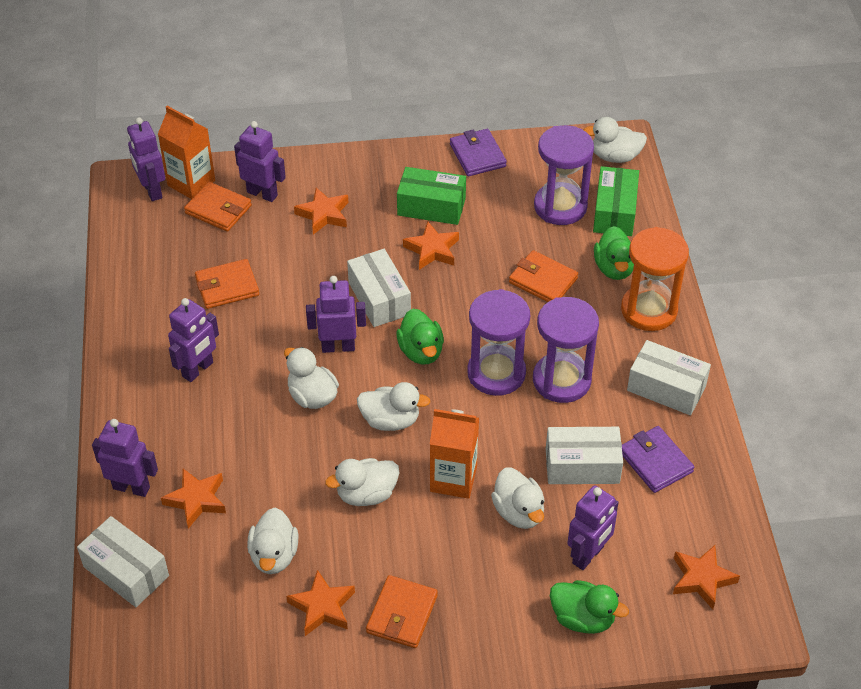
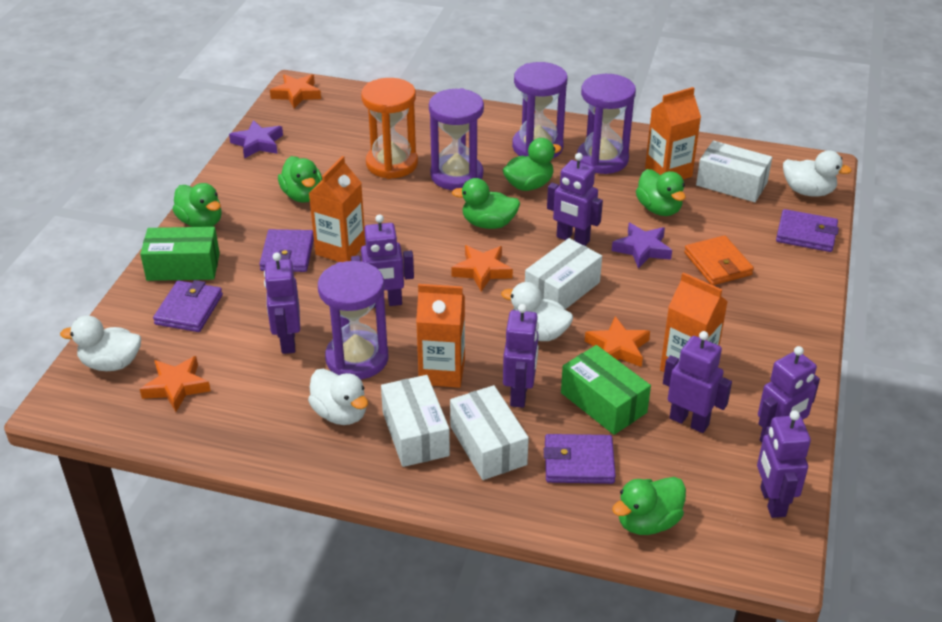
green duck: [396,308,444,365] [550,580,629,634] [594,226,634,280] = 3 -> [172,183,221,227] [278,156,322,203] [452,178,520,229] [503,138,562,191] [612,477,686,535] [636,169,686,216] = 6
orange carton: [158,106,215,199] [430,409,479,499] = 2 -> [308,156,366,262] [416,284,465,388] [645,87,701,179] [660,272,728,372] = 4
orange star: [161,469,226,529] [286,570,355,636] [294,187,348,235] [403,221,459,270] [673,545,740,609] = 5 -> [140,356,211,412] [270,74,321,108] [451,245,513,291] [585,316,650,367] = 4
orange wallet: [184,182,252,232] [195,259,259,309] [366,575,438,648] [509,250,578,302] = 4 -> [684,235,754,285] = 1
purple hourglass: [467,289,530,396] [533,297,599,403] [534,125,594,225] = 3 -> [318,261,389,380] [429,88,484,190] [512,62,567,158] [577,74,636,174] = 4
purple robot: [92,419,158,497] [127,117,165,201] [168,298,219,382] [234,121,286,202] [306,276,366,353] [567,485,619,570] = 6 -> [264,252,300,354] [351,214,414,308] [503,304,539,408] [547,153,603,246] [663,331,732,433] [757,411,811,518] [758,346,820,442] = 7
purple star: none = 0 -> [229,120,283,159] [612,223,672,269] = 2
purple wallet: [450,129,507,176] [622,426,694,493] = 2 -> [153,280,223,332] [259,229,314,272] [544,434,616,484] [776,209,839,252] = 4
white duck: [247,508,298,574] [284,347,339,409] [325,458,399,506] [357,382,430,431] [491,468,545,529] [584,117,647,163] = 6 -> [60,315,141,371] [308,369,368,425] [501,282,573,341] [783,150,852,196] = 4

